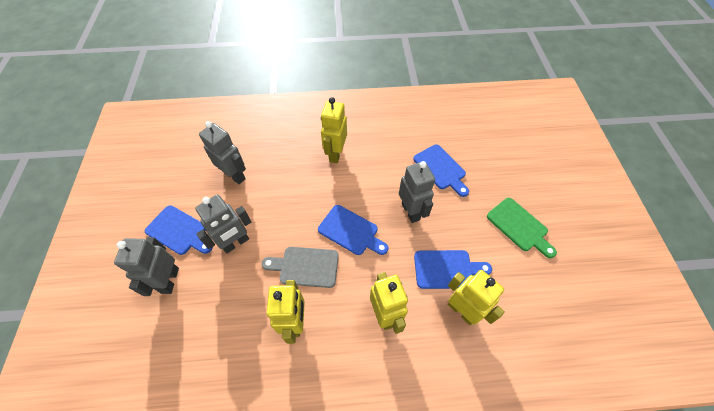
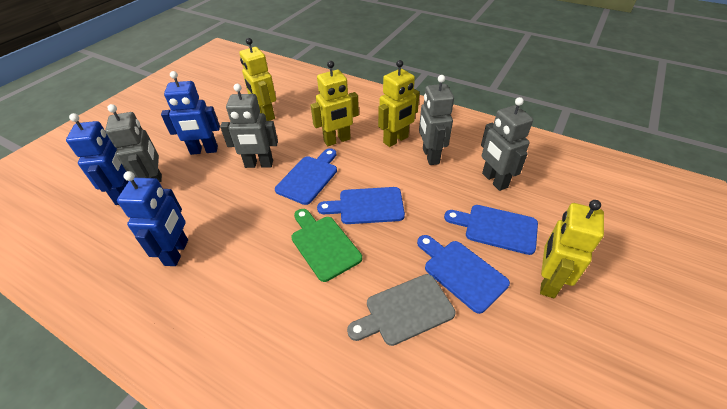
blue robot: none = 0 -> [66,113,129,205] [117,171,188,266] [161,71,220,155] = 3

